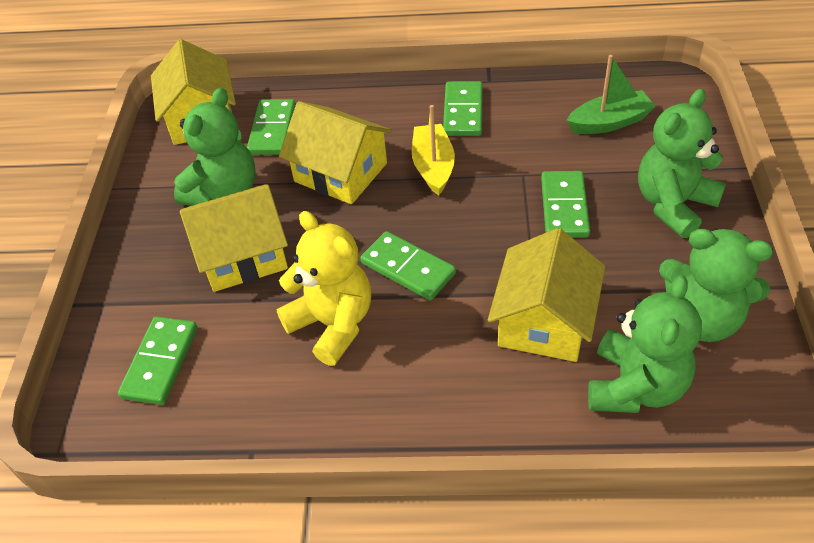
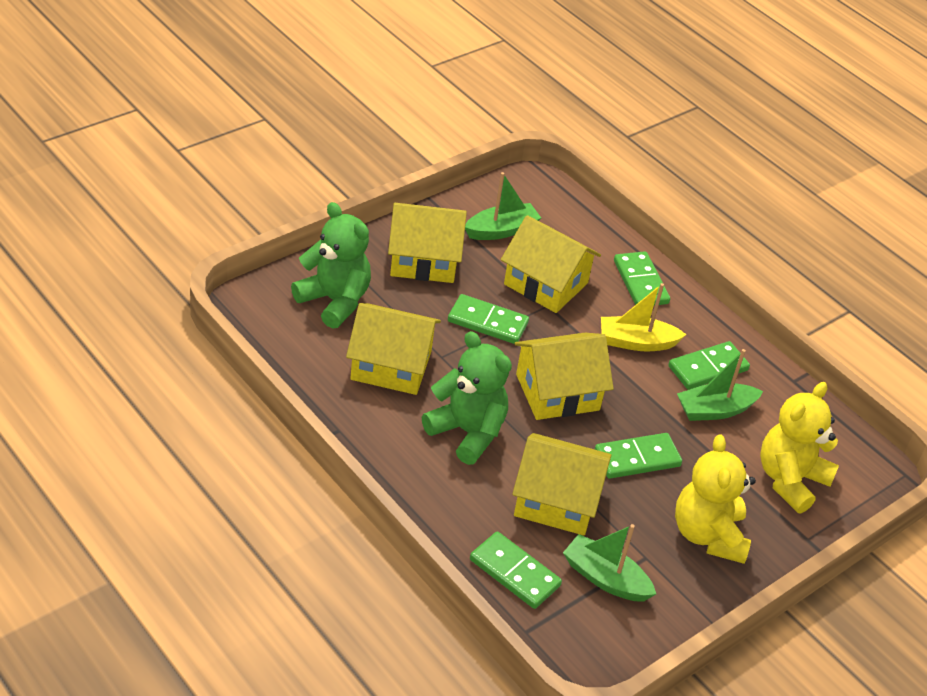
green boat: [567,55,656,134] = 1 -> [465,172,541,240] [563,524,656,602] [677,349,763,421] = 3
green teddy bear: [174,88,256,206] [588,275,702,413] [638,89,726,238] [659,229,773,342] = 4 -> [291,202,371,329] [422,331,512,465] = 2
yellow house: [151,39,236,145] [180,184,288,292] [279,101,392,204] [488,228,605,362] = 4 -> [346,303,441,395] [388,203,467,283] [501,215,601,313] [512,433,611,535] [514,333,614,420] = 5
yellow teddy bear: [277,211,371,366] = 1 -> [675,434,756,564] [760,382,839,514] = 2

